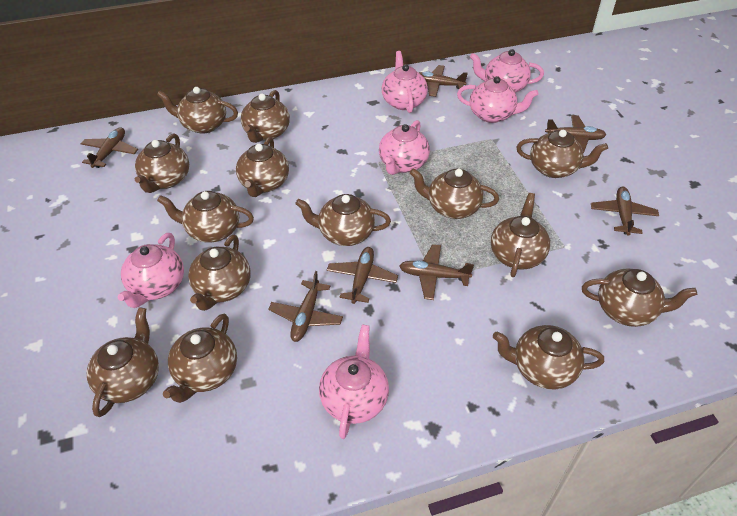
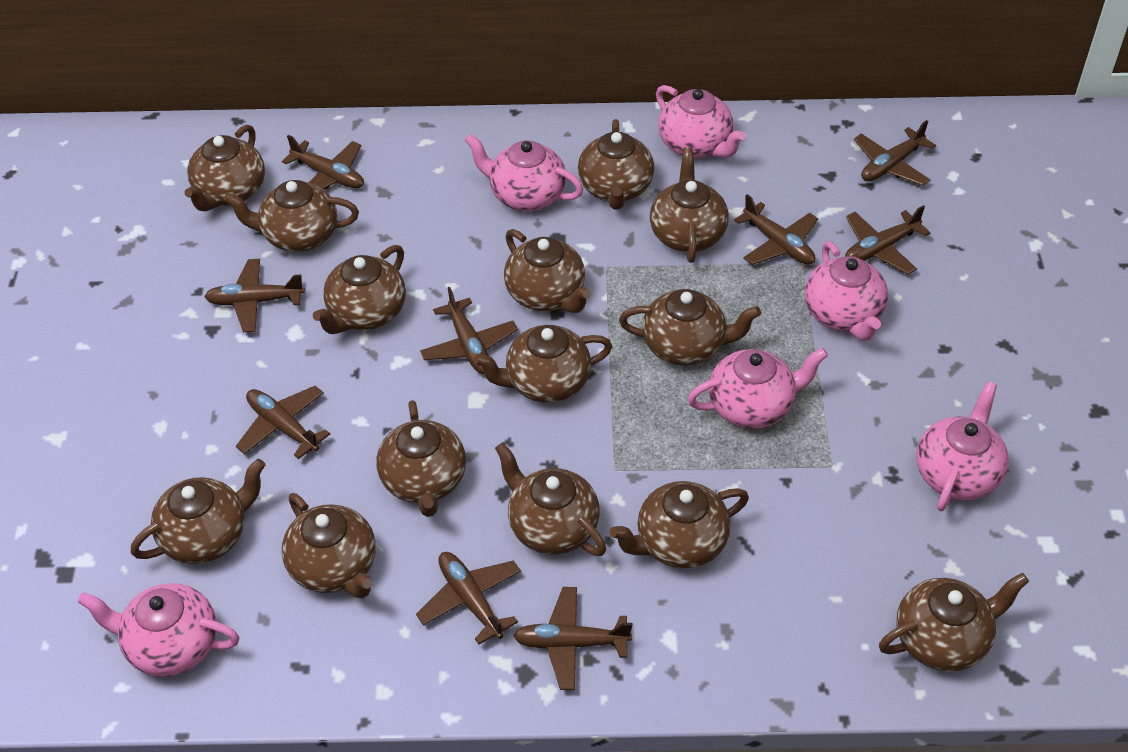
brown plane: [81,127,138,168] [268,271,343,342] [327,247,398,304] [399,244,474,300] [418,65,468,97] [545,115,606,153] [591,187,659,236] = 7 -> [204,259,305,332] [236,386,330,459] [282,135,364,189] [416,552,521,645] [420,287,518,374] [513,587,632,690] [734,194,818,265] [845,205,931,274] [854,120,936,186] = 9

